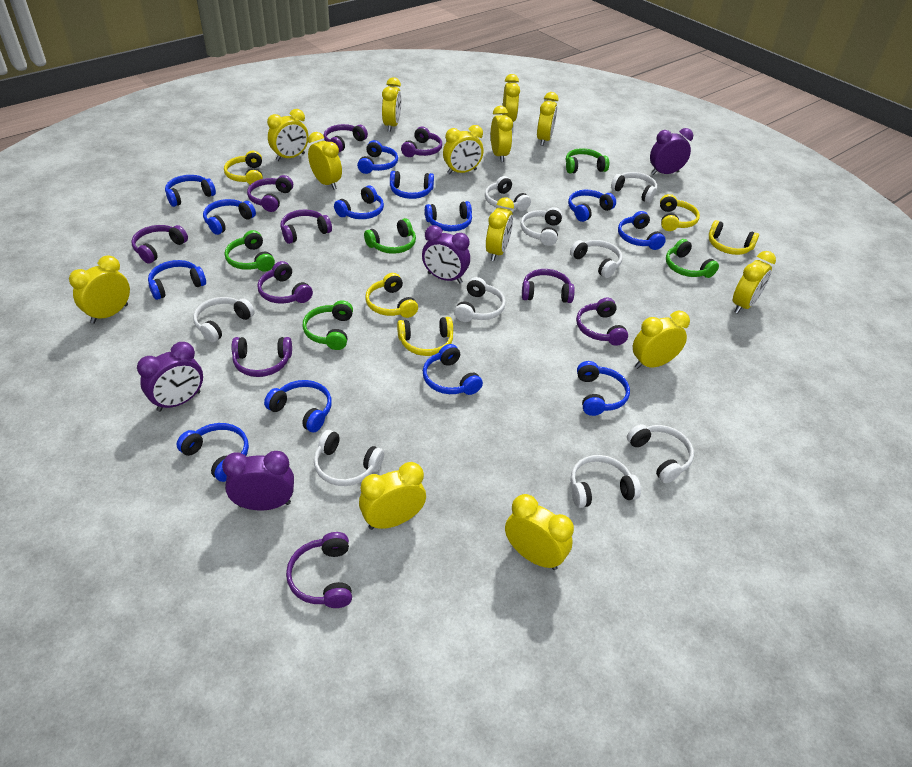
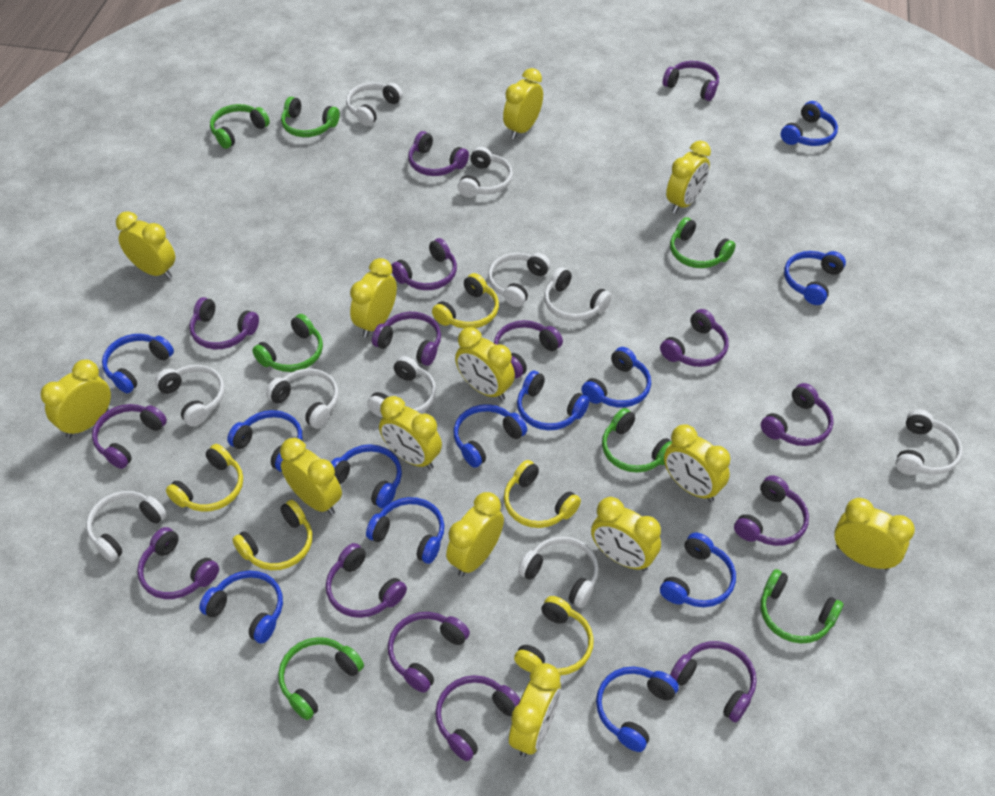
blue headphones: [148,260,206,300] [165,175,216,207] [177,423,249,482] [203,199,256,235] [264,380,332,432] [334,186,384,219] [357,140,398,174] [390,171,434,199] [423,344,483,395] [425,201,472,231] [568,190,616,222] [577,361,630,416] [618,211,666,250] = 13 -> [102,334,174,393] [199,570,283,643] [227,410,302,472] [331,444,402,509] [366,497,445,564] [454,404,527,468] [517,371,589,430] [581,347,651,407] [596,666,679,752] [660,533,736,607] [781,101,838,146] [784,251,846,305] = 12
green headphones: [225,230,275,272] [303,300,353,350] [364,218,416,254] [566,148,609,173] [666,239,719,278] = 5 -> [210,104,270,149] [252,314,323,372] [278,637,364,720] [281,97,340,137] [602,408,672,472] [670,217,736,268] [761,569,843,643] = 7
purple clock: [137,342,203,412] [222,451,294,510] [422,225,470,283] [650,128,693,175] = 4 -> none = 0
purple headphones: [131,225,188,264] [232,337,292,377] [247,175,293,212] [257,261,313,304] [280,210,332,244] [286,532,352,608] [324,124,368,152] [401,126,442,157] [522,269,575,303] [576,298,628,346] = 10 -> [92,404,167,469] [137,527,219,599] [189,297,259,349] [326,543,407,618] [372,312,441,366] [388,612,470,693] [391,238,457,290] [408,131,469,176] [435,675,520,761] [494,320,563,378] [660,309,729,367] [663,61,719,101] [670,641,756,722] [734,475,809,546] [761,383,833,446] = 15
white headphones: [193,297,255,343] [314,430,384,486] [454,277,505,322] [485,176,531,211] [521,207,563,246] [570,240,622,278] [571,455,641,508] [611,172,657,203] [627,424,694,483] = 9 -> [86,491,167,562] [155,365,225,426] [266,368,339,429] [346,82,403,126] [367,356,436,417] [458,147,513,198] [488,253,551,307] [518,536,599,608] [544,267,612,321] [896,409,962,475] = 10

